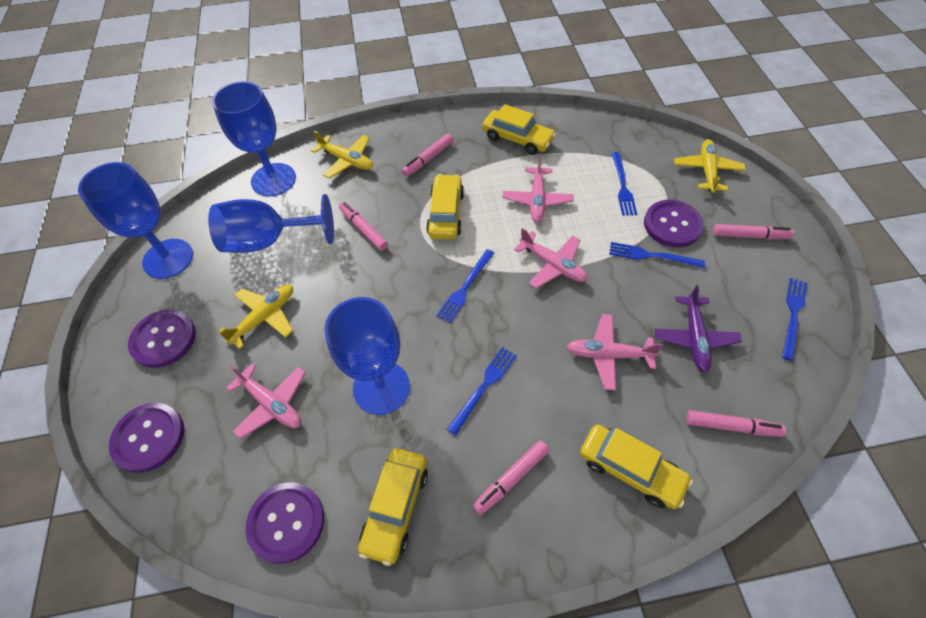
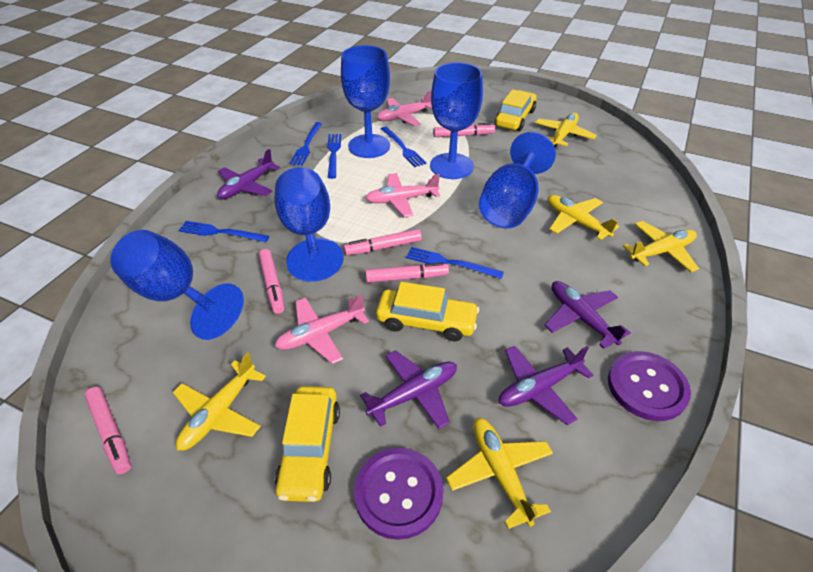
blue goblet: [78,162,193,279] [208,194,334,253] [212,81,296,197] [325,297,410,415] = 4 -> [110,230,244,340] [274,167,344,282] [341,45,390,158] [430,62,483,179] [479,132,556,228] = 5
pink plane: [226,363,306,439] [502,155,573,222] [514,228,588,289] [567,314,663,390] = 4 -> [275,294,369,364] [365,173,440,217] [377,90,432,126] = 3
purple button: [109,403,184,473] [128,309,196,368] [246,482,324,564] [644,200,704,247] = 4 -> [354,448,443,540] [608,351,691,421] = 2
purple plane: [655,285,742,372] = 1 -> [217,149,280,199] [360,350,457,429] [499,346,593,425] [545,281,631,349] = 4
yellow car: [358,449,428,566] [426,174,464,239] [482,104,556,155] [580,425,693,509] = 4 -> [275,386,340,502] [376,282,479,341] [495,89,537,131] = 3
yellow plane: [219,285,293,349] [311,131,373,179] [674,139,746,193] = 3 -> [173,352,266,451] [446,418,553,529] [535,113,597,147] [548,195,619,240] [623,221,699,272] = 5

